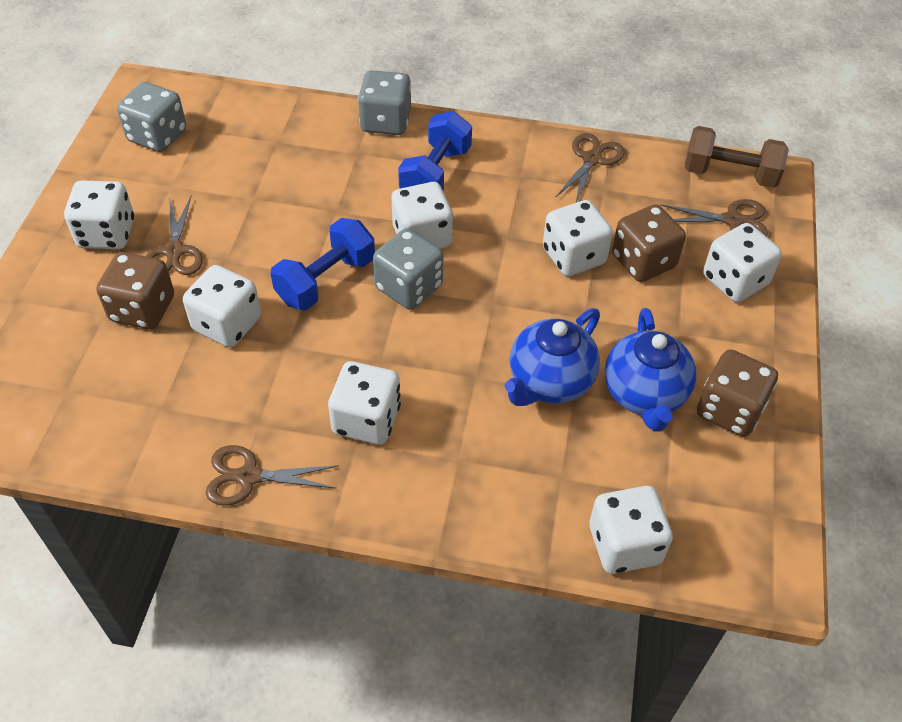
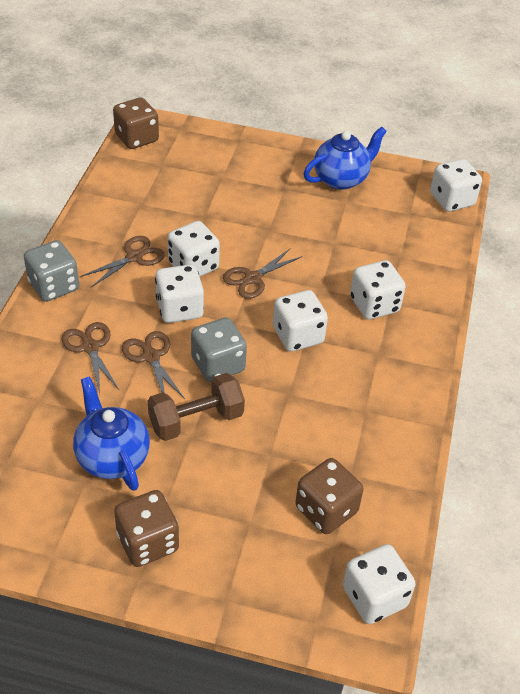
blue dumbbell: [271,218,375,310] [398,111,472,190] = 2 -> none = 0
grey dice: [117,82,186,152] [358,70,411,135] [373,228,443,310] = 3 -> [24,240,79,302] [191,317,247,382] = 2
white dice: [64,181,134,249] [183,265,261,347] [328,361,401,445] [392,182,453,249] [543,200,613,277] [589,486,673,574] [703,223,782,302] = 7 -> [155,264,204,323] [168,221,220,277] [273,290,328,352] [343,544,415,624] [350,260,406,320] [430,159,482,212] = 6

